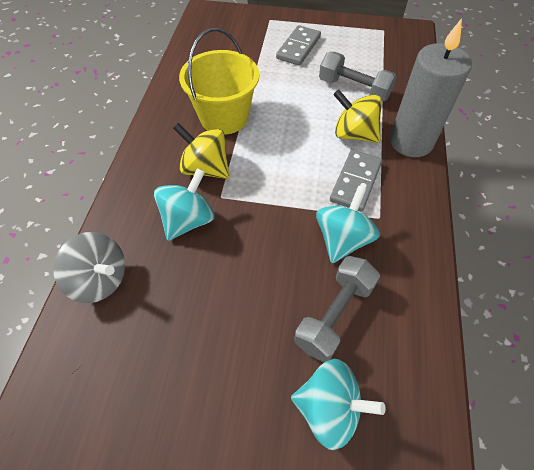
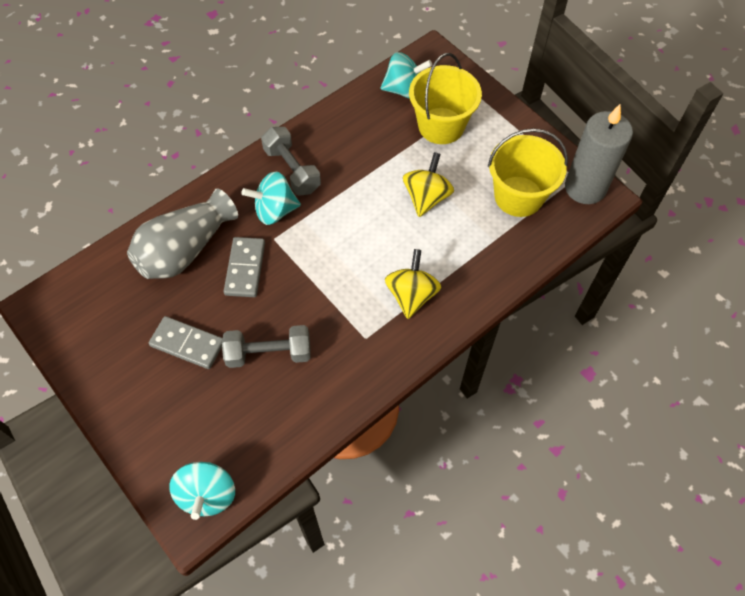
grey spinning top: [53,232,125,303] = 1 -> none = 0
grey vase: none = 0 -> [127,188,238,279] = 1
yellow bucket: [179,28,259,135] = 1 -> [409,53,482,144] [488,128,568,217] = 2

